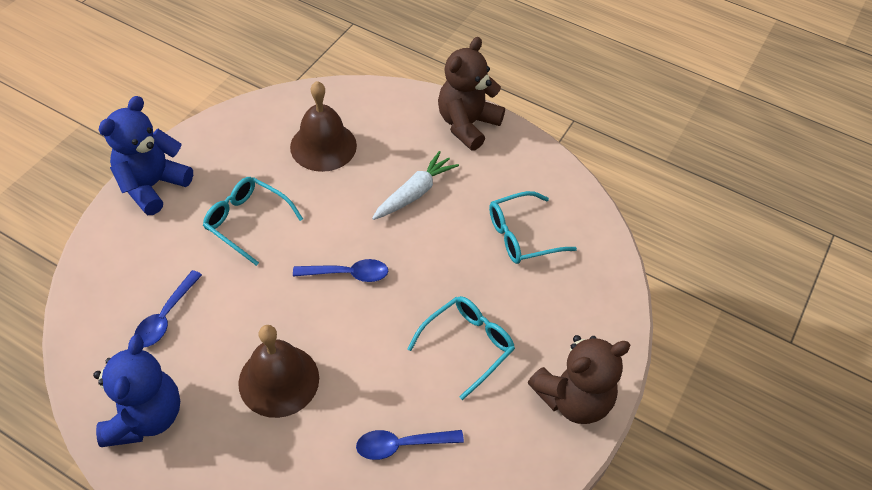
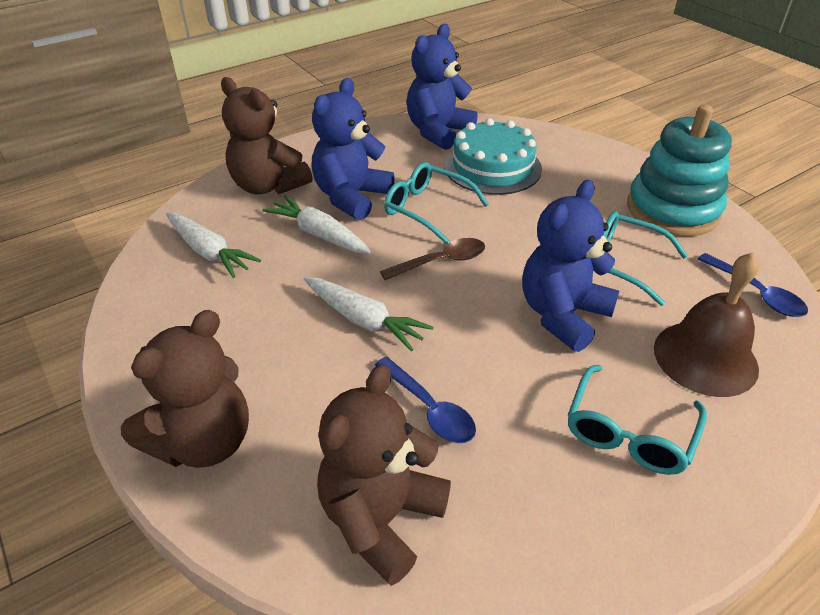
blue spoon: [134,270,202,348] [293,259,388,282] [356,430,464,460] = 3 -> [375,357,476,443] [698,253,808,317] = 2
blue teddy bear: [93,335,180,447] [99,96,193,215] = 2 -> [311,78,395,220] [407,24,477,150] [522,180,619,352] = 3
brown bell: [238,325,319,418] [290,81,357,172] = 2 -> [654,252,759,397] = 1
brown spoon: none = 0 -> [380,238,485,280] = 1
brown teddy bear: [438,37,505,151] [528,335,631,424] = 2 -> [121,310,249,468] [221,77,313,194] [317,364,451,586] = 3
turquoise cake: none = 0 -> [445,118,542,195] = 1
turquoise stacking toy: none = 0 -> [627,104,732,236] = 1
white carrot: [372,151,459,220] = 1 -> [166,212,261,278] [263,195,371,253] [304,277,433,352] = 3

